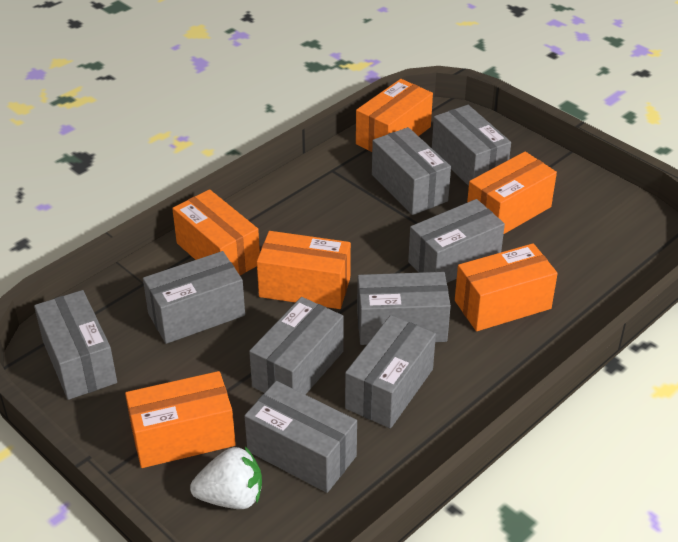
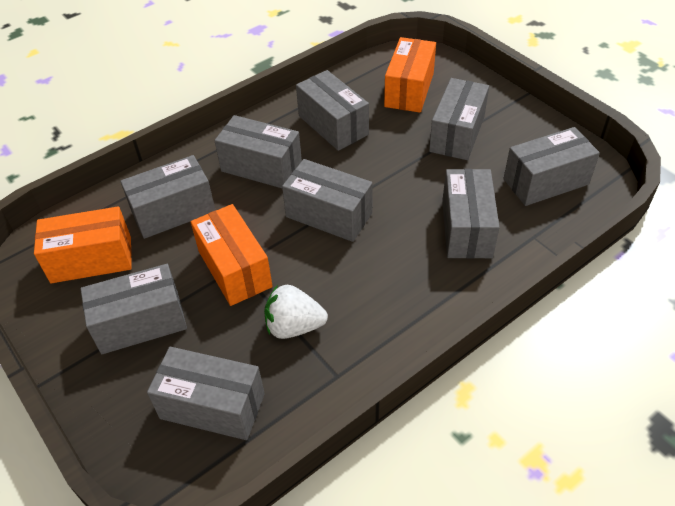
orange box: [125,371,236,468] [172,189,260,276] [257,231,351,309] [356,79,433,152] [455,243,558,331] [467,152,557,234] = 6 -> [34,206,132,283] [191,204,273,306] [384,37,436,113] = 3

